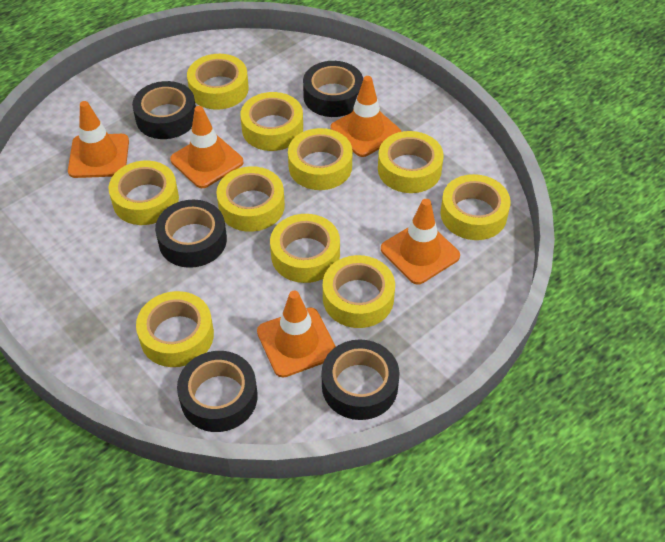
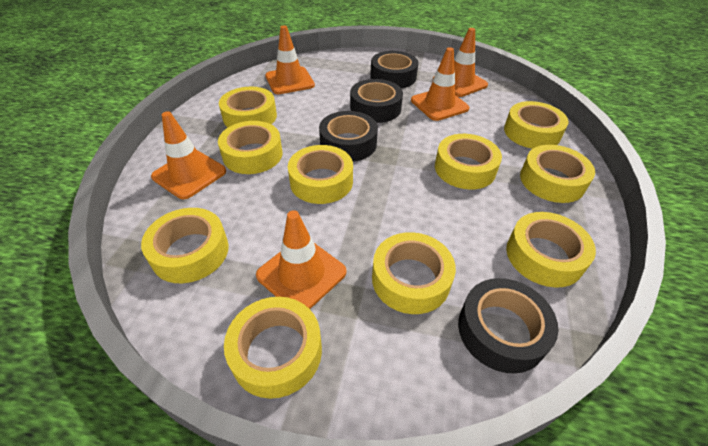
black tape: [132,81,196,139] [155,200,227,268] [177,351,258,432] [303,61,363,117] [322,339,399,420] = 5 -> [319,111,378,162] [350,79,403,123] [370,51,419,88] [458,278,558,374] = 4

